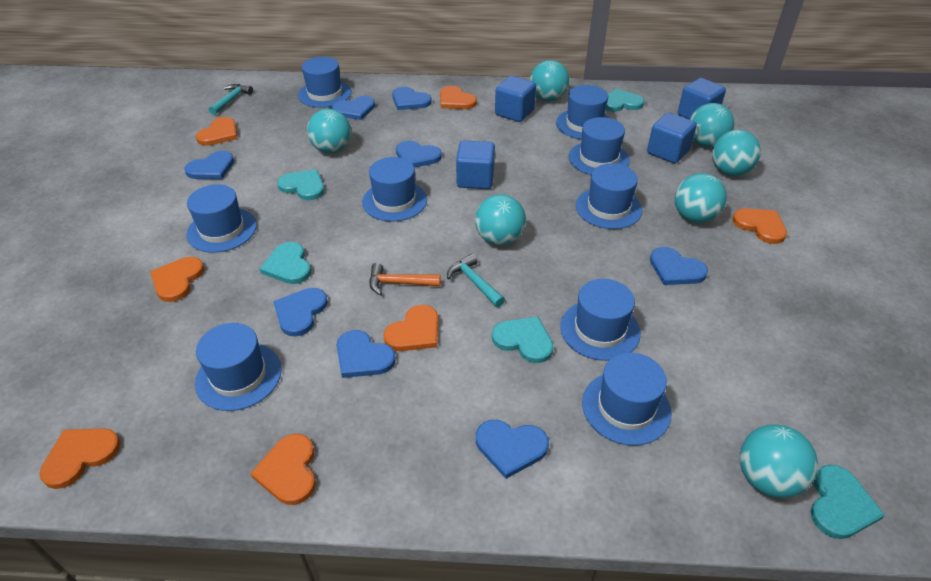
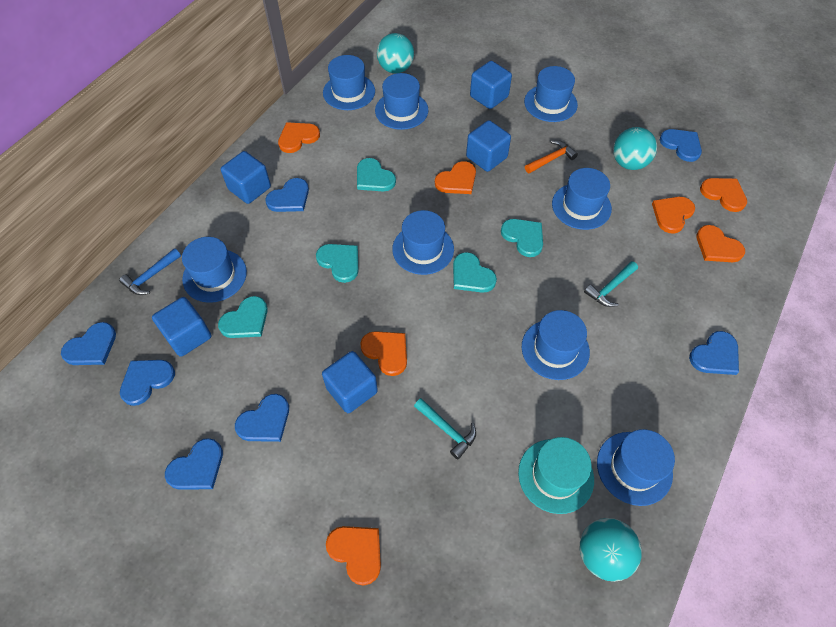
blue cube: [456,141,495,189] [495,76,536,122] [647,113,697,163] [678,78,726,120] = 4 -> [152,297,211,357] [221,151,271,204] [322,351,378,413] [466,120,511,172] [470,61,512,109] = 5
blue hammer: none = 0 -> [119,248,181,295] = 1
blue hat: [186,184,257,253] [195,323,282,411] [298,57,352,108] [362,157,427,222] [556,85,609,140] [560,279,641,361] [569,117,630,175] [576,164,642,229] [582,353,672,446] = 9 -> [182,237,247,303] [323,55,375,110] [375,73,428,130] [392,210,454,275] [522,310,590,380] [524,66,578,122] [552,168,612,230] [597,429,675,506] = 8
blue heart: [184,151,234,179] [273,288,328,337] [332,96,375,120] [337,330,396,378] [392,87,432,110] [396,141,442,168] [476,420,549,479] [650,247,708,285] = 8 -> [61,322,116,365] [120,360,175,406] [165,438,223,490] [235,394,289,442] [265,178,309,212] [660,129,702,162] [689,331,739,375] = 7
turquoise ball: [307,109,351,153] [475,194,526,246] [530,60,569,101] [675,173,727,223] [690,103,734,147] [712,130,761,176] [739,424,818,498] = 7 -> [377,33,414,73] [580,518,642,582] [613,127,657,170] = 3
turquoise hat: none = 0 -> [518,437,594,514] = 1

